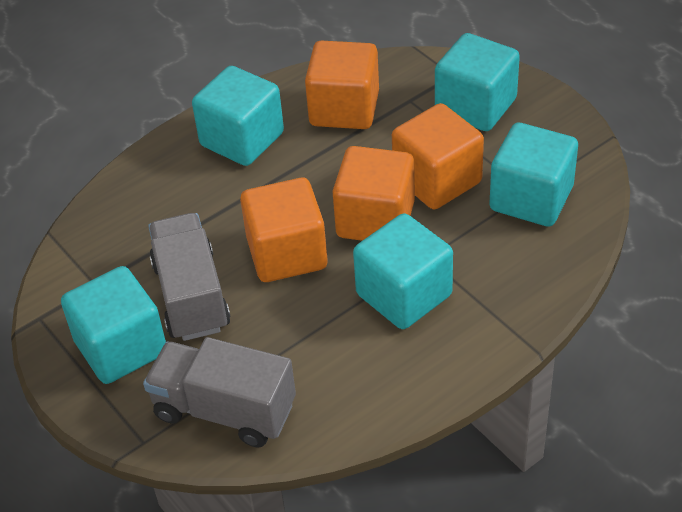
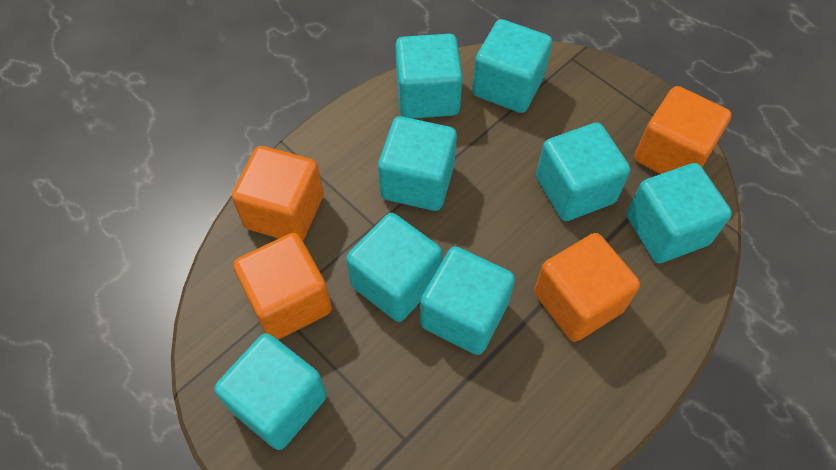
grey truck: [143,337,296,447] [148,213,231,341] = 2 -> none = 0
turquoise cube: [61,266,166,384] [192,66,284,166] [353,213,453,329] [435,33,520,131] [489,123,578,227] = 5 -> [214,333,327,450] [346,213,442,322] [378,116,457,211] [395,34,463,119] [420,246,515,355] [472,19,552,113] [536,122,630,221] [626,163,732,263] = 8

